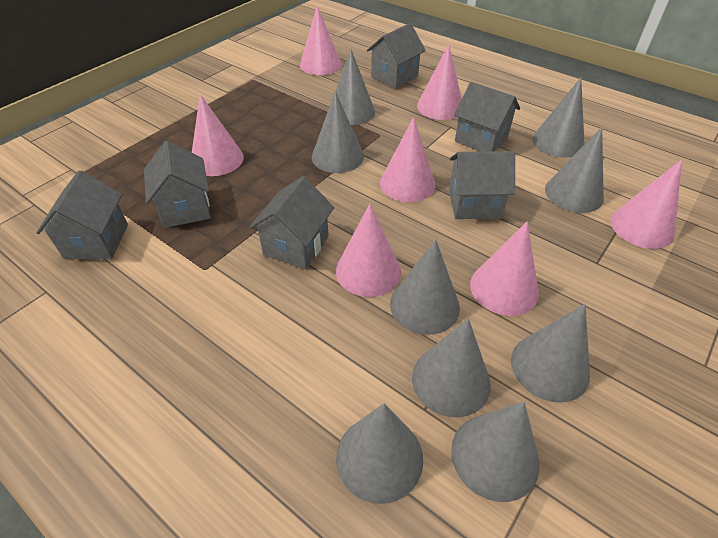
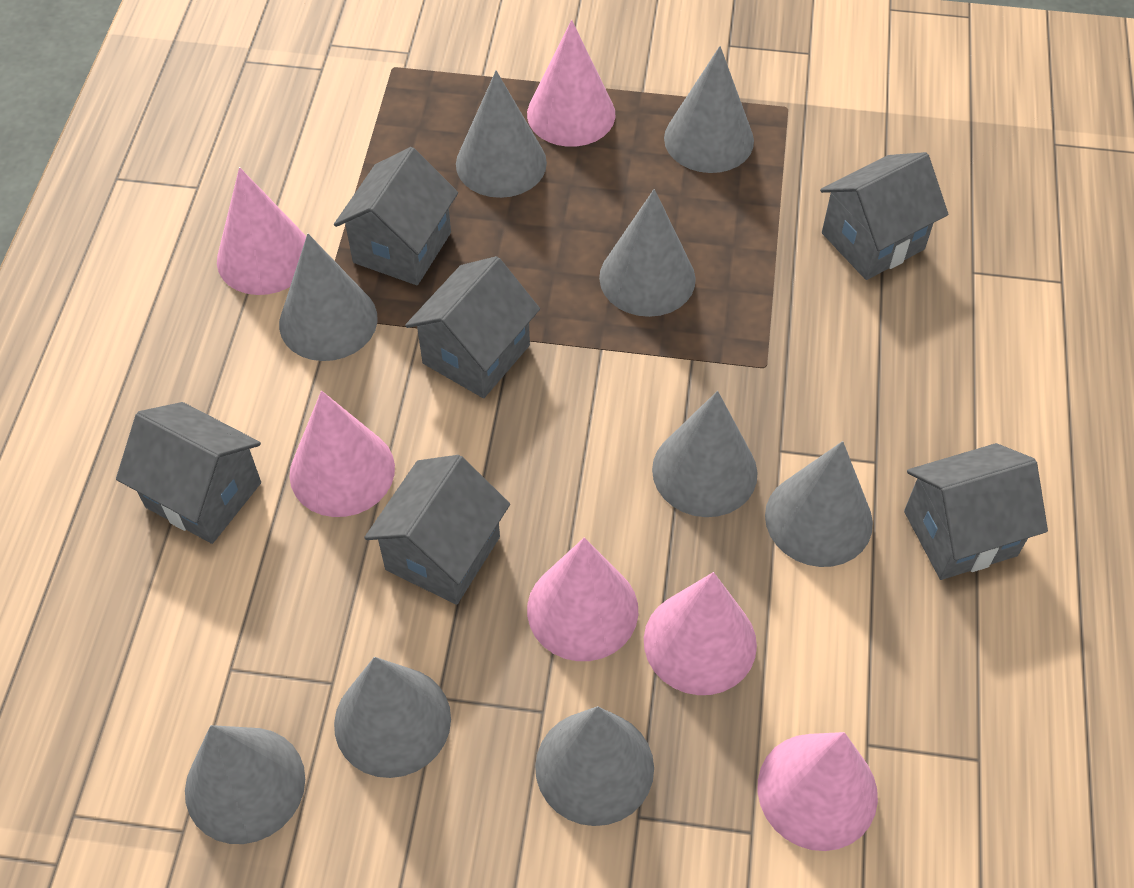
pink cone: [192,94,244,176] [300,6,341,75] [336,204,401,297] [380,117,435,202] [417,44,462,120] [470,222,539,316] [610,159,682,249] = 7 -> [217,167,306,295] [289,391,395,517] [527,20,615,147] [527,537,638,661] [644,572,757,695] [758,732,878,851] = 6

